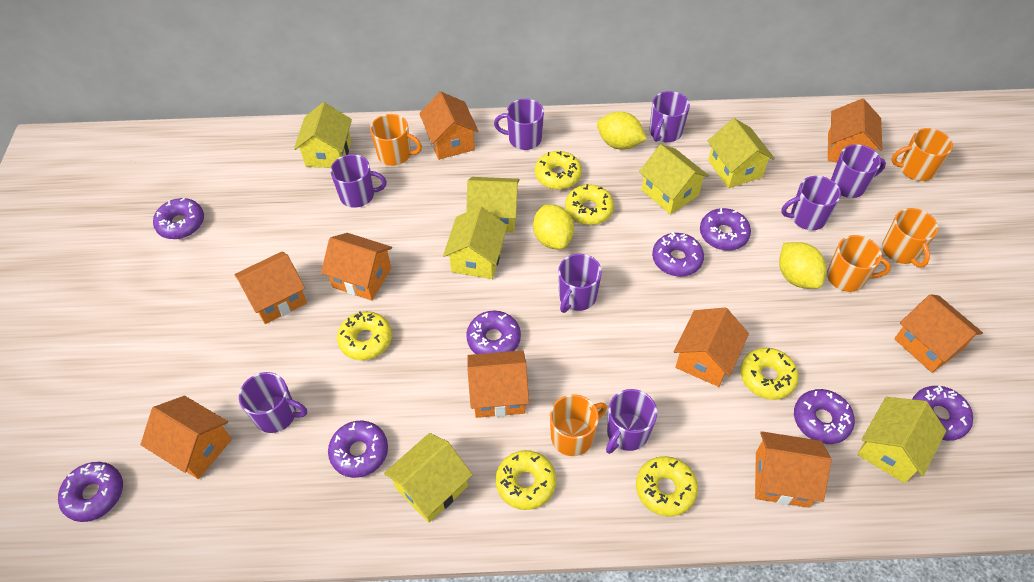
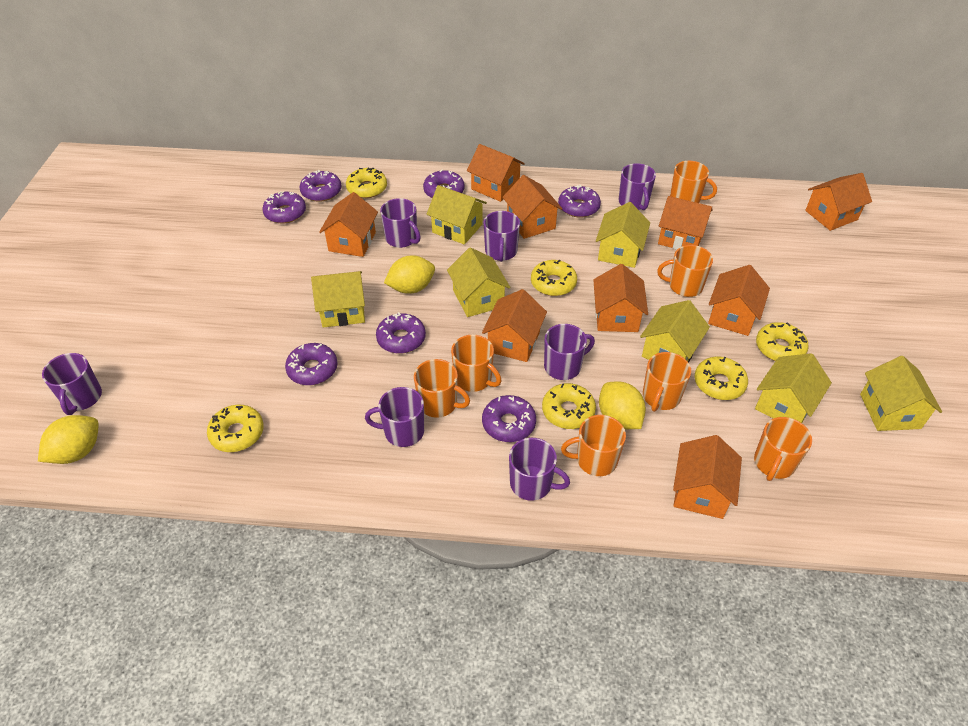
orange mug: [370,114,422,166] [550,394,607,456] [827,235,891,292] [882,208,938,267] [891,128,953,181] = 5 -> [414,359,470,418] [451,335,501,392] [561,415,626,476] [643,352,691,412] [657,245,713,297] [670,161,717,203] [754,417,812,481] = 7
purple donut: [58,462,123,522] [153,198,204,239] [328,421,388,478] [466,311,521,354] [652,232,704,277] [700,208,751,250] [794,389,855,444] [913,386,973,441] = 8 -> [262,191,306,224] [285,343,338,385] [300,170,341,202] [376,312,426,354] [423,170,465,198] [482,395,536,442] [558,185,601,218] = 7
purple mug: [239,372,307,433] [330,154,387,208] [494,99,544,150] [558,254,602,313] [606,389,657,454] [650,91,690,142] [781,176,841,230] [831,144,886,198] = 8 -> [42,353,102,415] [365,387,424,447] [380,198,421,248] [483,211,520,262] [509,438,570,501] [544,324,595,380] [619,163,656,210] = 7

